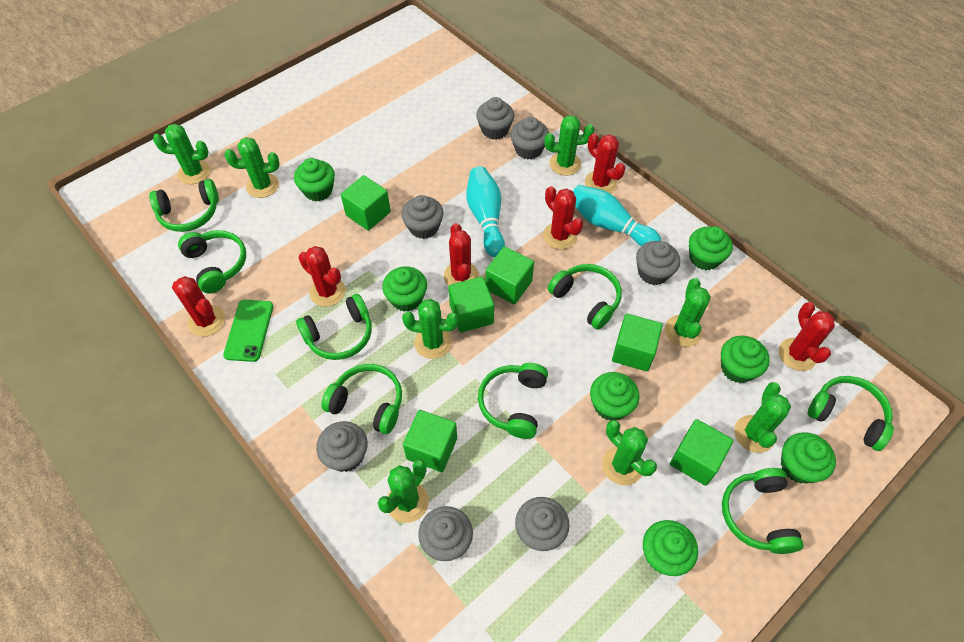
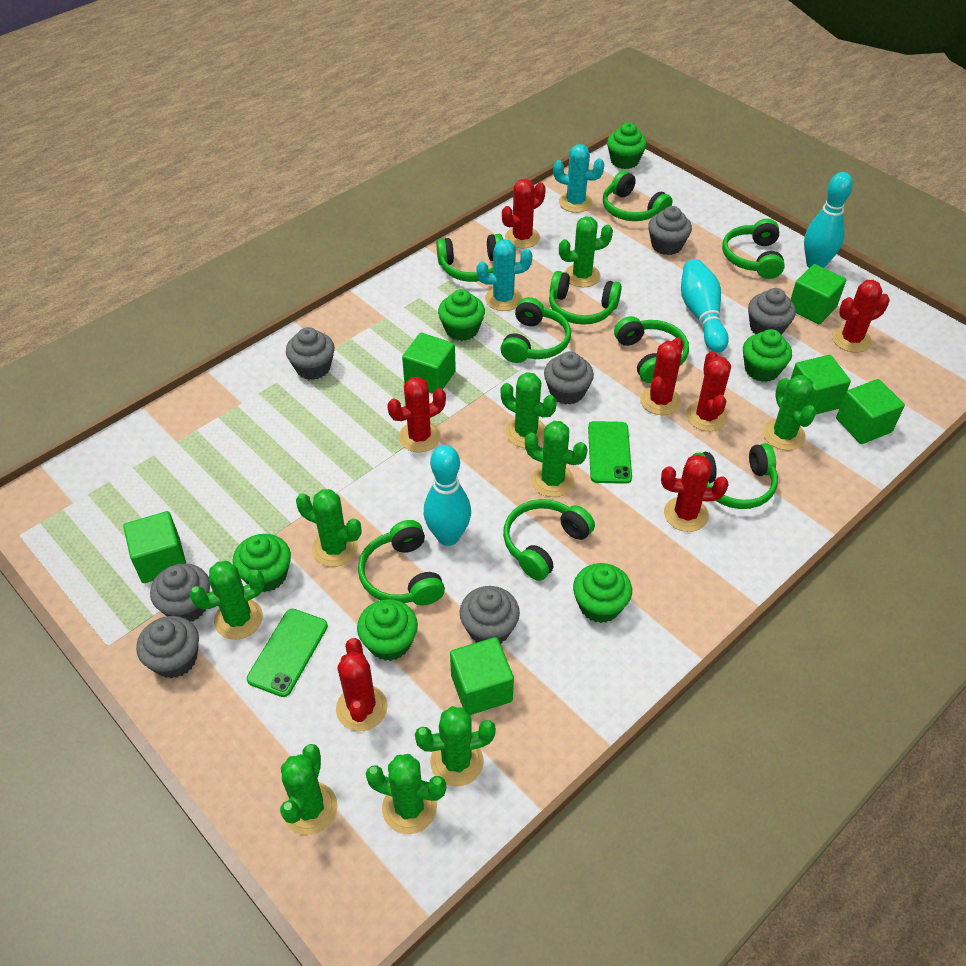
green cactus: [153,124,210,184] [225,137,279,198] [378,460,429,523] [402,299,459,359] [544,115,594,176] [602,420,657,485] [665,278,711,347] [734,382,791,453] = 8 -> [189,561,265,640] [280,744,337,835] [296,489,362,567] [366,754,446,834] [415,706,496,787] [501,372,557,448] [525,421,588,497] [559,216,613,287] [763,375,816,450] = 9
green cupcake: [294,158,335,201] [382,267,427,312] [590,372,639,420] [643,520,698,576] [689,226,733,270] [721,336,770,383] [781,432,836,483] = 7 -> [233,534,291,592] [357,599,418,661] [438,289,485,341] [573,563,632,623] [607,123,647,169] [743,329,792,382] = 6
green headphones: [149,179,219,232] [178,230,246,293] [296,294,372,360] [321,364,402,434] [478,363,548,439] [548,264,622,330] [722,468,804,554] [808,376,894,451] = 8 -> [358,520,445,606] [436,234,503,282] [500,297,571,363] [503,499,595,581] [549,271,622,325] [603,170,672,221] [614,316,689,383] [692,443,778,509] [722,219,785,279] = 9
green phone: [223,300,273,362] = 1 -> [247,609,328,697] [588,421,632,484] = 2
red cactus: [172,276,225,337] [299,246,346,307] [444,223,479,286] [543,186,583,249] [585,133,626,193] [779,302,835,371] = 6 -> [336,638,387,731] [387,377,446,452] [502,179,546,248] [640,338,683,415] [661,454,728,532] [686,351,731,431] [832,280,890,353] = 7
turquoise bowling pin: [466,166,505,257] [573,185,661,246] = 2 -> [424,445,471,546] [681,259,729,353] [804,172,853,268] = 3
turquoise cactus: none = 0 -> [477,239,532,311] [553,144,604,213] = 2

